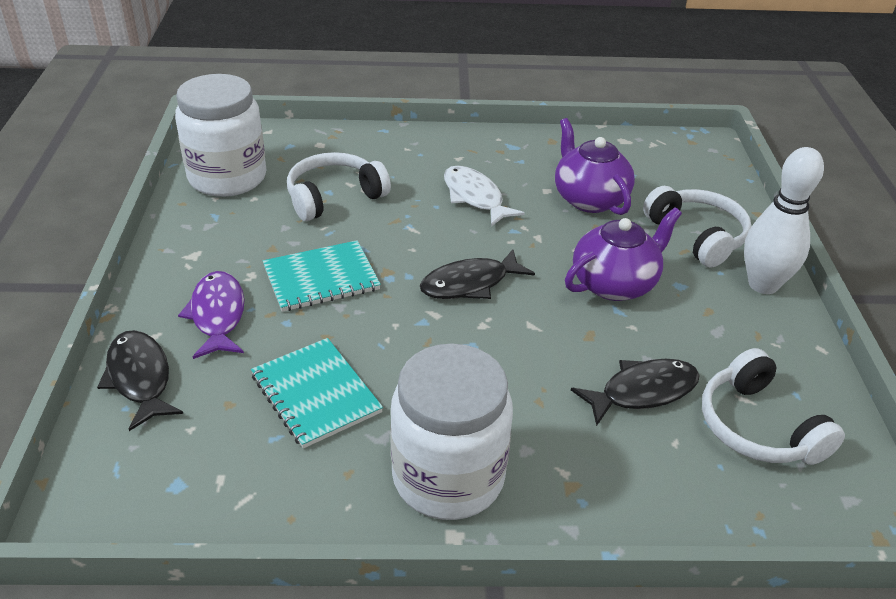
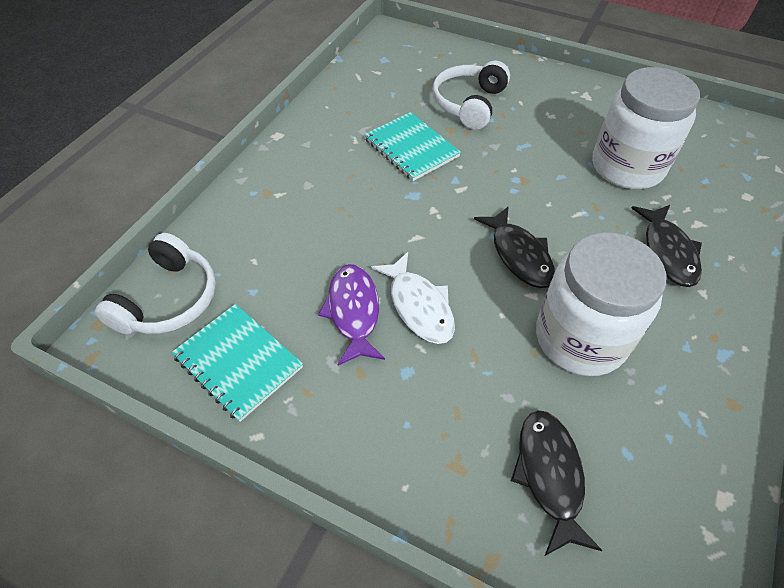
purple teapot: [555,118,635,215] [565,207,682,301] = 2 -> none = 0
white bowling pin: [744,147,824,294] = 1 -> none = 0
white headphones: [287,152,391,221] [643,186,751,268] [702,348,845,465] = 3 -> [95,233,216,334] [432,60,510,130] = 2

